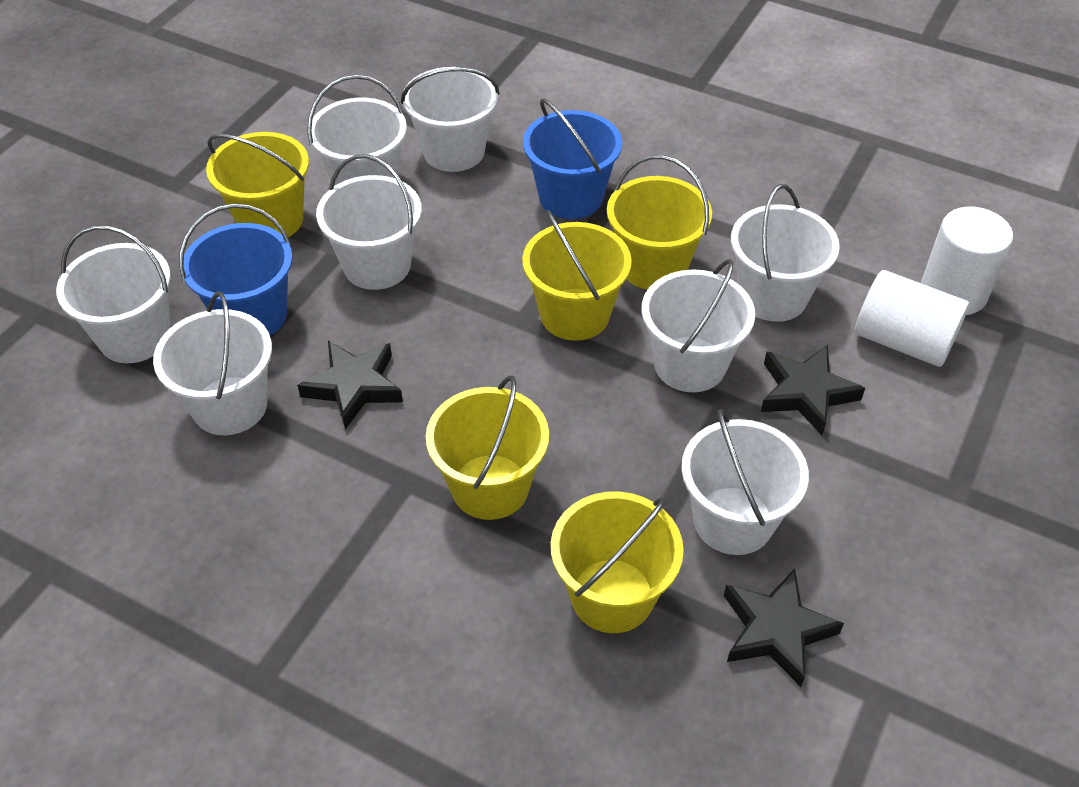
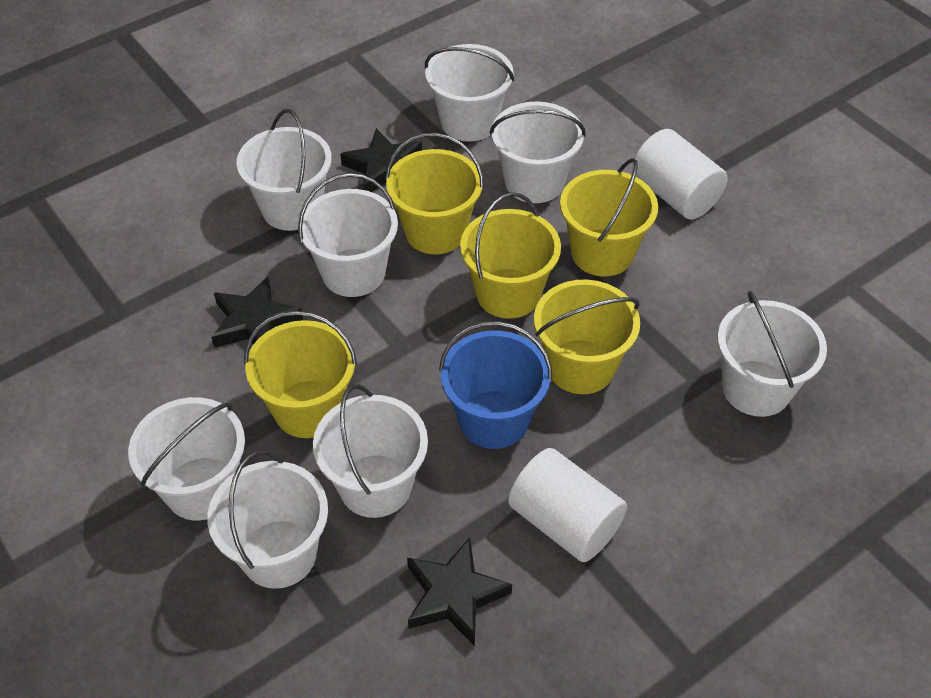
blue bucket: [179,203,293,336] [523,99,622,219] = 2 -> [439,321,552,449] = 1

